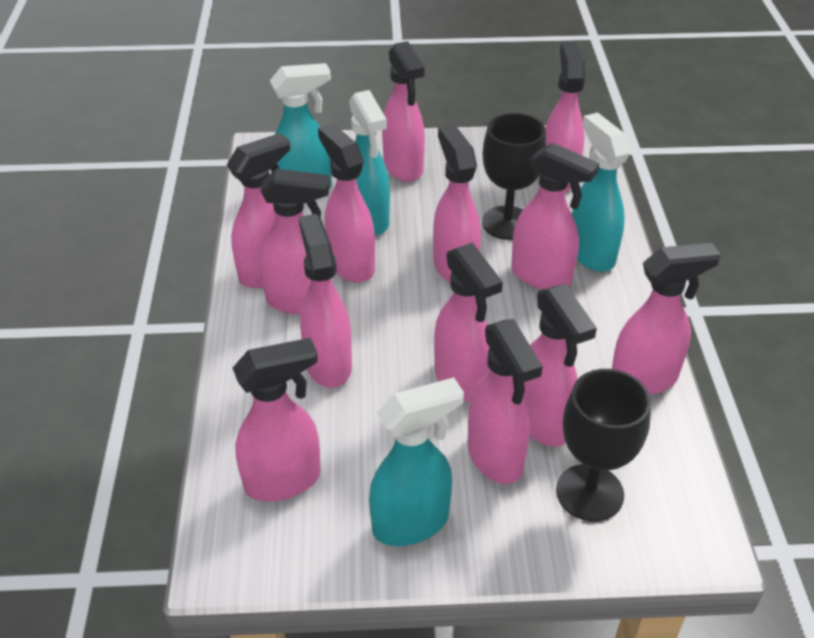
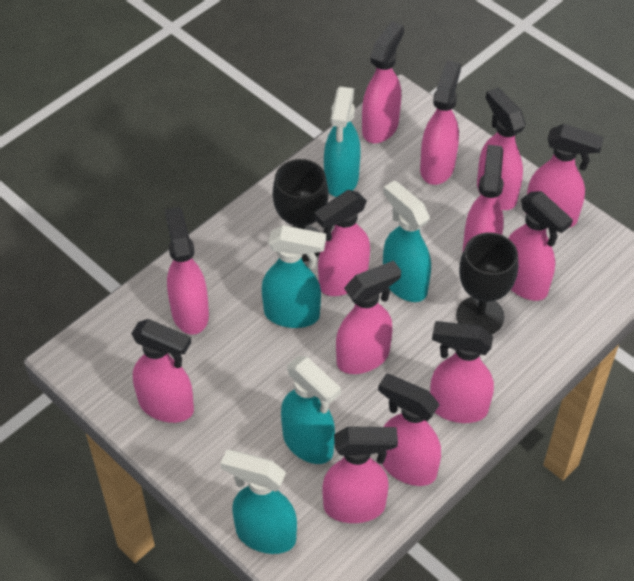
turquoise spray bottle: [270,63,332,188] [349,90,390,236] [369,377,464,546] [572,113,631,272] = 4 -> [220,450,297,554] [262,225,326,328] [281,356,341,464] [324,87,361,197] [383,180,431,302] = 5

